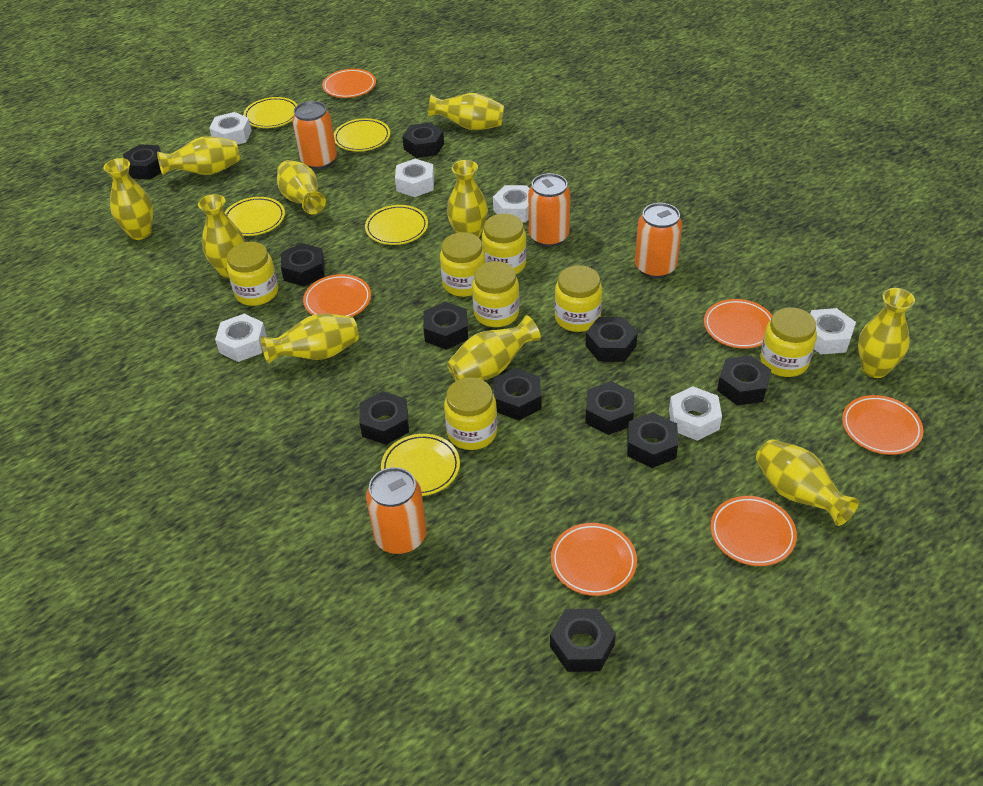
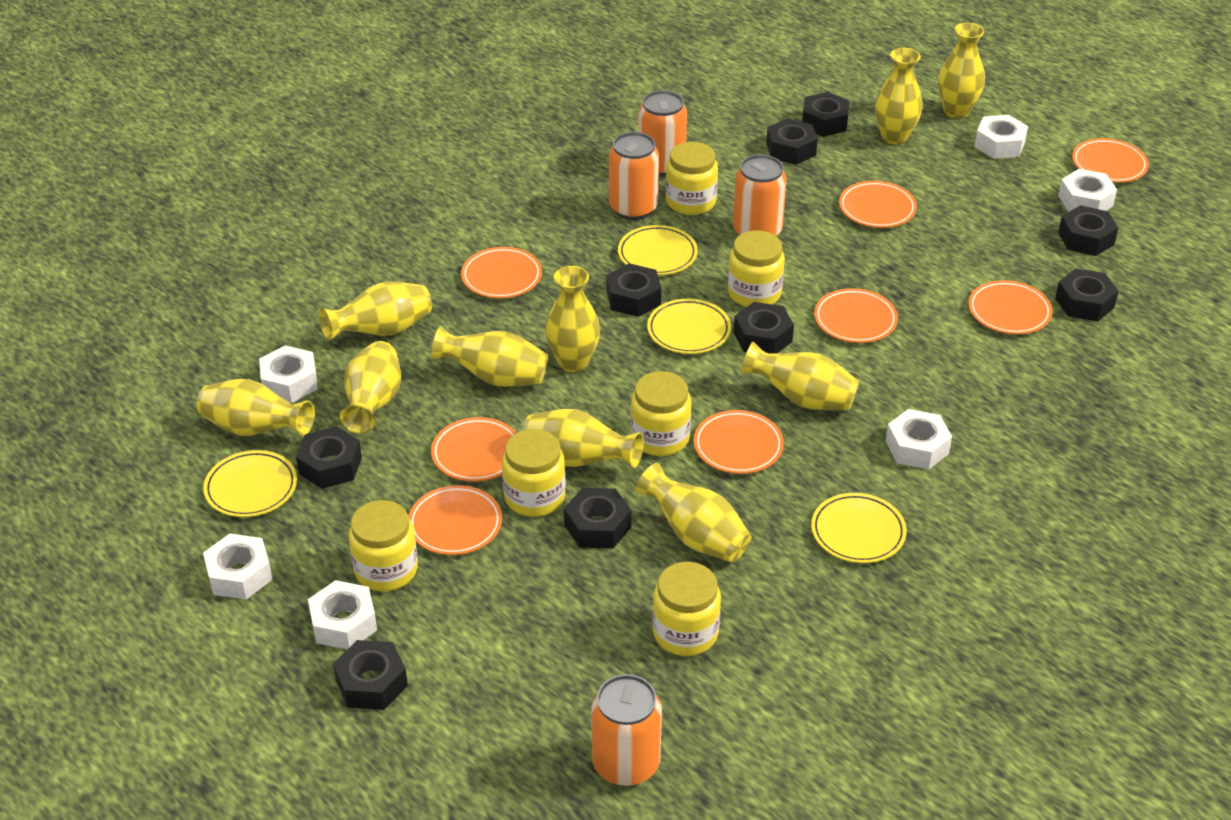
black nut: [123,144,161,180] [281,243,325,286] [359,391,409,445] [402,122,444,158] [424,302,468,350] [493,368,541,420] [550,608,616,672] [585,381,634,435] [586,317,638,362] [627,412,678,468] [717,355,771,405] = 11 -> [296,426,362,489] [333,640,408,710] [564,488,631,548] [607,263,661,317] [734,302,794,354] [766,118,818,165] [802,92,849,137] [1055,269,1119,321] [1058,205,1118,256] = 9
orange plate: [303,274,371,317] [322,69,376,98] [551,523,637,596] [704,299,772,349] [710,496,797,566] [842,395,923,455] = 6 -> [408,485,502,555] [431,417,516,482] [461,247,542,299] [693,410,784,474] [814,288,898,343] [839,181,917,228] [968,280,1052,334] [1072,138,1149,183] = 8
yellow jar: [227,242,278,306] [440,232,486,297] [444,377,497,450] [472,261,519,327] [482,214,527,274] [554,265,602,332] [760,307,817,377] = 7 -> [349,500,418,592] [502,429,566,517] [631,371,691,456] [652,562,721,656] [666,142,718,215] [728,230,785,307] = 6
yellow plate: [224,197,285,236] [243,97,297,128] [334,118,390,151] [365,205,428,245] [381,434,460,496] = 5 -> [203,450,297,517] [618,225,698,275] [647,299,731,354] [811,493,907,563] = 4

